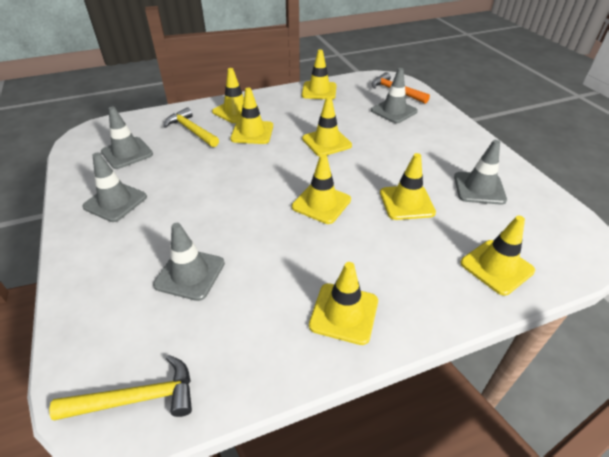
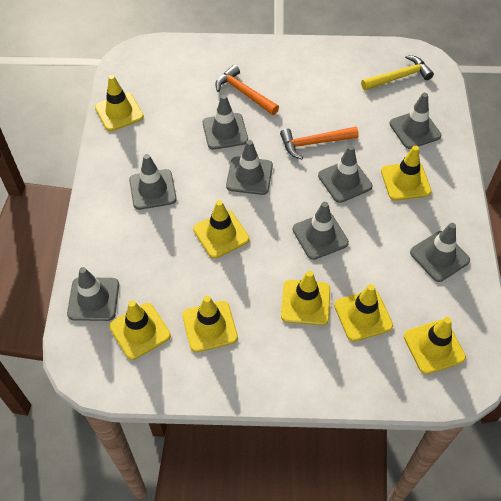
grey traffic cone: [82,152,147,222] [101,107,153,169] [153,223,225,301] [371,68,418,123] [454,140,507,205] = 5 -> [67,267,119,321] [129,154,177,210] [203,94,248,150] [226,140,273,195] [292,202,349,260] [318,145,373,203] [389,93,441,149] [410,223,470,282] = 8
orange hammer: [371,72,430,104] = 1 -> [215,65,279,115] [280,127,359,159] = 2
yellow hammer: [49,355,192,420] [164,107,219,147] = 2 -> [361,55,434,90] = 1

